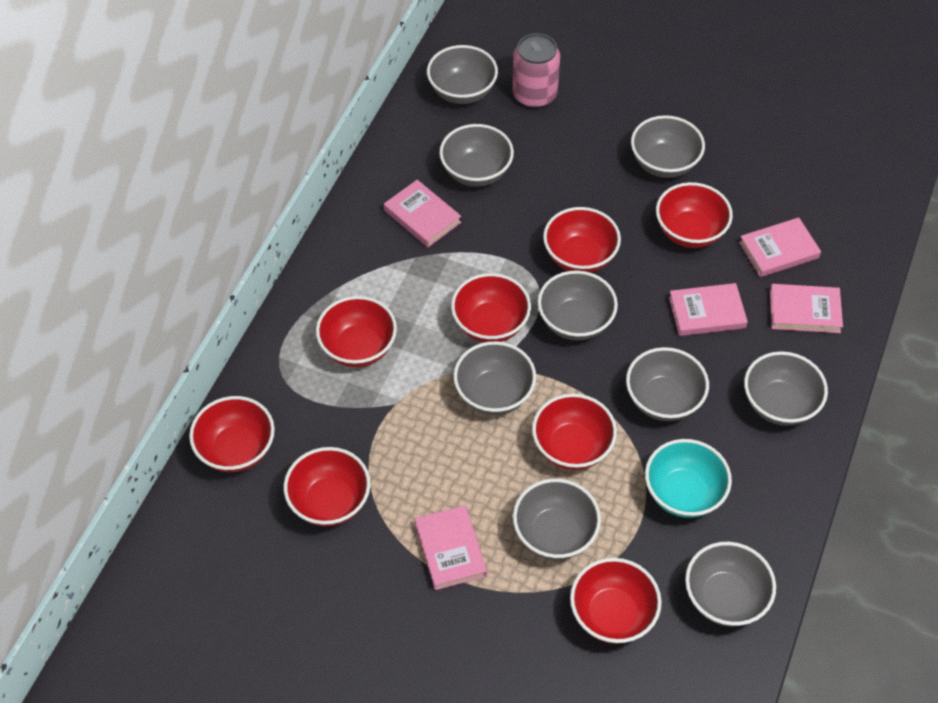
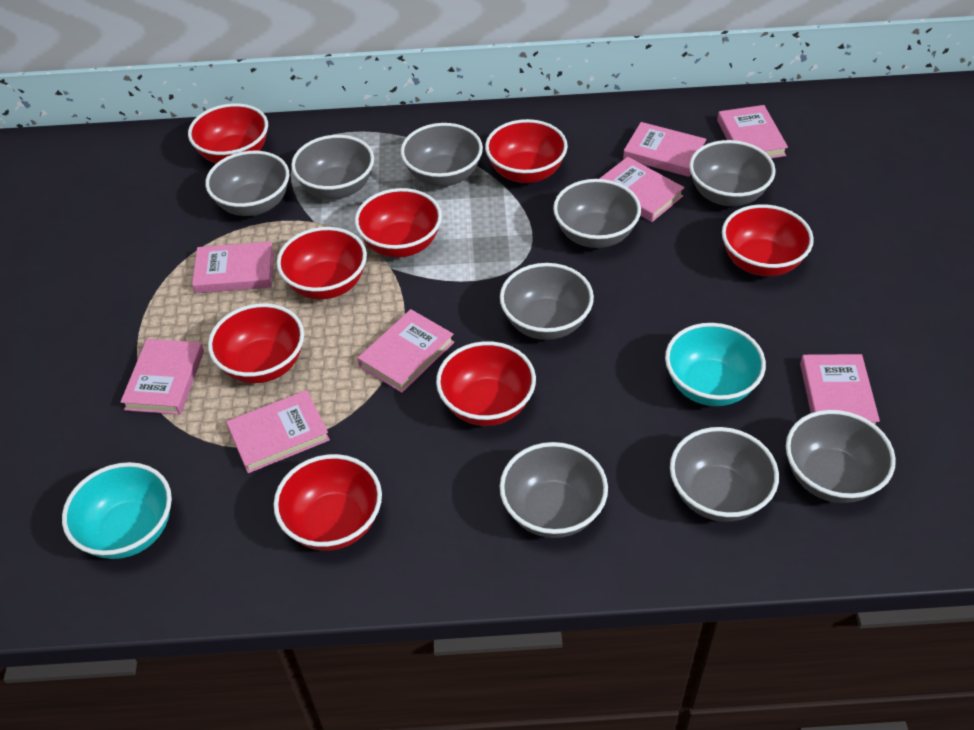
pink book: [384,180,461,247] [415,505,487,590] [669,283,748,336] [739,217,821,277] [770,284,843,333] = 5 -> [121,339,204,415] [192,241,274,293] [226,390,330,473] [357,309,454,393] [599,157,684,222] [623,122,706,177] [717,105,788,158] [800,354,880,425] = 8
pink can: [512,33,560,108] = 1 -> none = 0
turquoise bowl: [645,439,732,518] = 1 -> [62,462,172,559] [665,323,766,406] = 2

